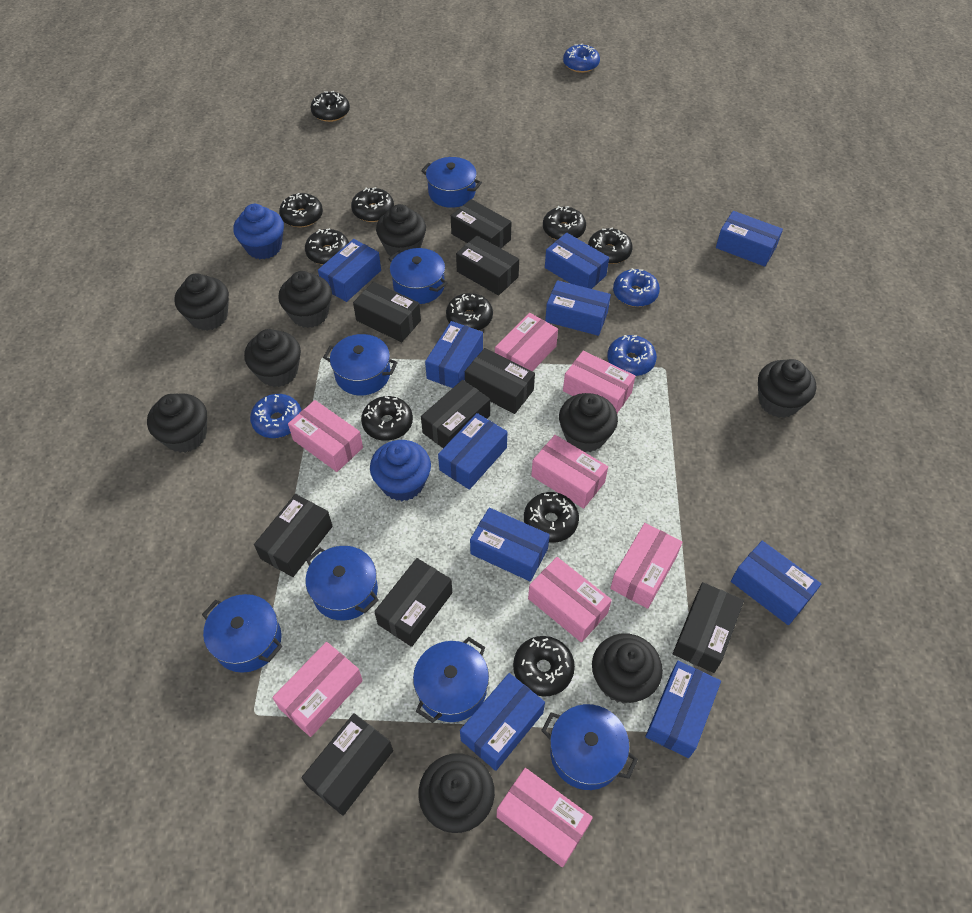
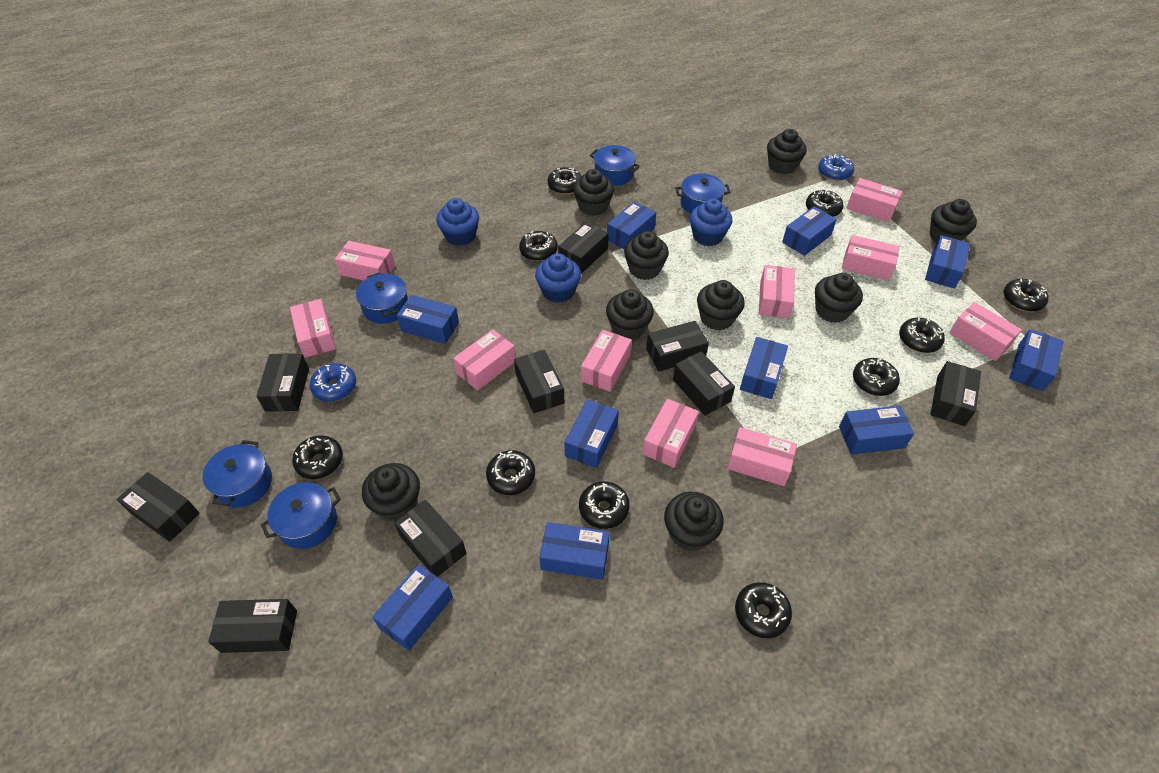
blue cupcake: [233,204,284,260] [370,440,431,501] = 2 -> [436,198,479,246] [535,253,581,303] [689,198,733,246] = 3
blue donut: [250,394,302,438] [563,43,600,73] [607,335,657,376] [613,268,660,307] = 4 -> [310,363,356,402] [818,154,854,181] = 2
blue pot: [202,594,282,673] [305,546,379,621] [323,334,398,395] [389,248,448,304] [413,637,489,723] [421,157,482,208] [541,704,638,790] = 7 -> [203,440,272,508] [261,482,341,549] [356,273,408,324] [590,145,640,186] [675,174,731,213] = 5
pink box: [272,642,363,737] [288,400,363,472] [495,313,558,371] [497,768,593,867] [528,557,612,642] [531,435,608,509] [563,351,636,413] [610,523,682,609] = 8 -> [290,299,336,358] [335,241,395,281] [453,329,516,391] [581,330,632,392] [643,399,699,468] [727,427,797,486] [759,265,795,318] [842,235,900,280] [846,178,903,222] [949,302,1022,361] = 10

